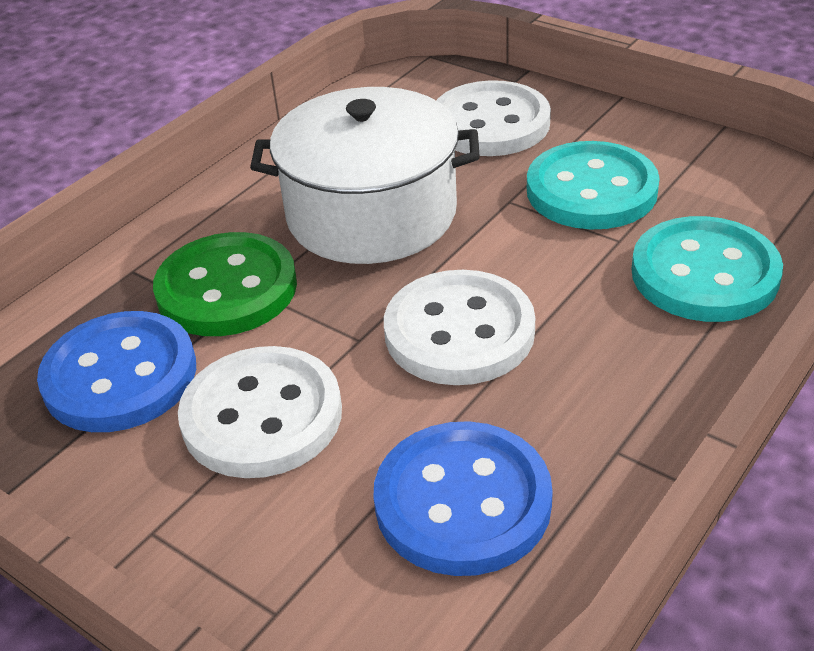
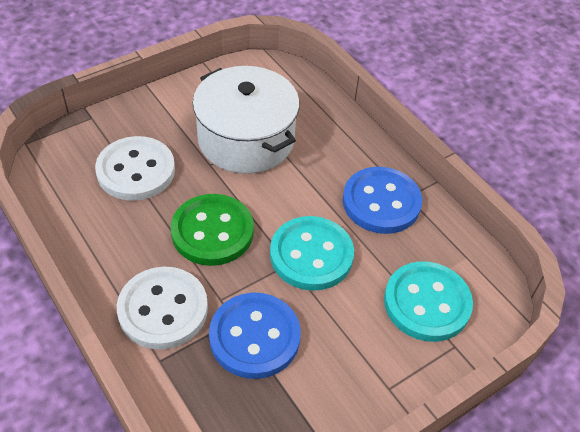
white button: [178,346,342,478] [384,270,535,385] [436,80,551,156] = 3 -> [95,136,175,201] [117,267,208,350] = 2

